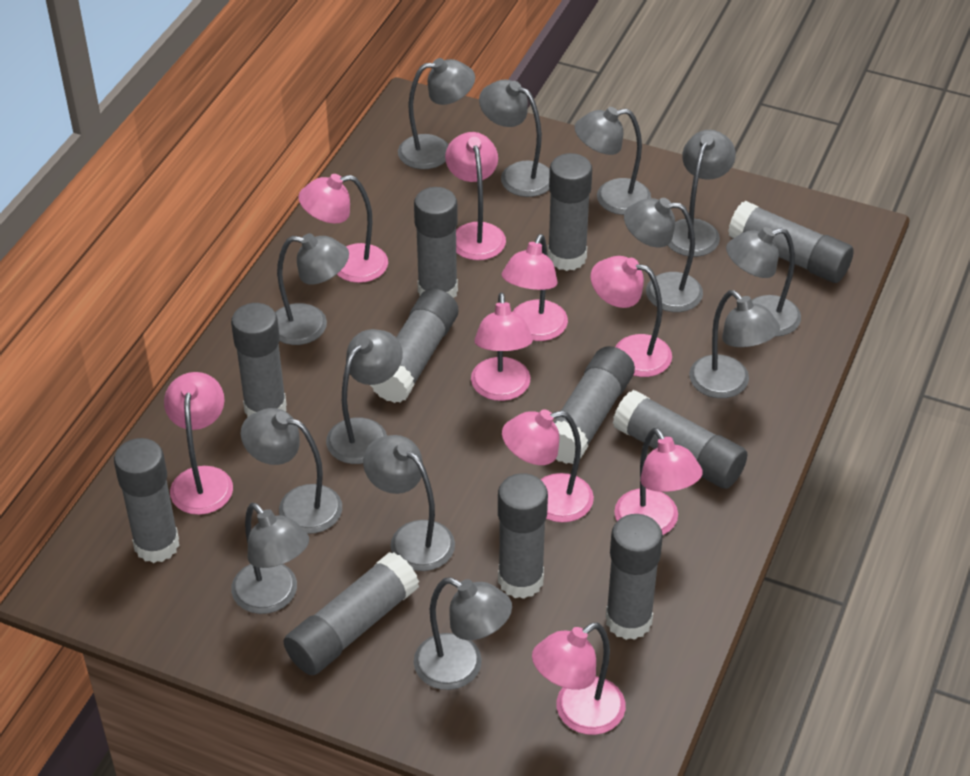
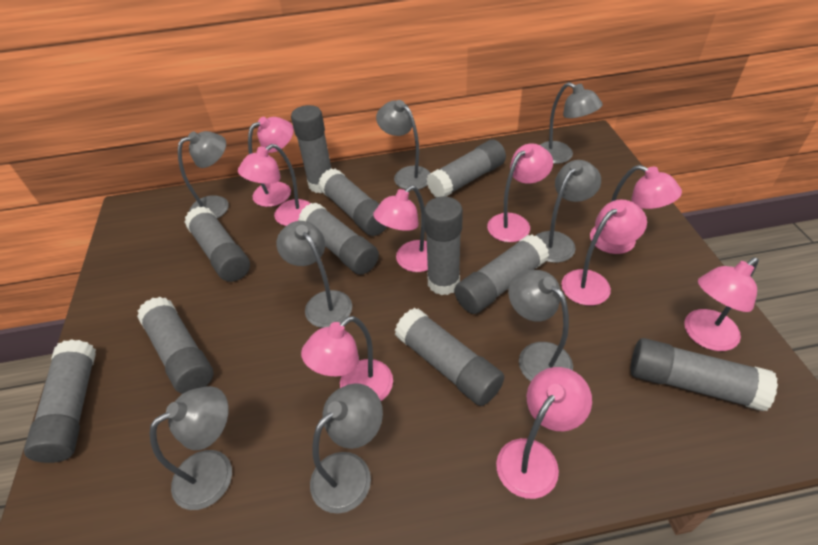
grey lamp: [231,503,309,614] [241,408,342,534] [275,233,349,345] [326,329,403,464] [363,435,455,571] [398,58,475,169] [414,577,512,690] [479,79,550,197] [574,107,651,215] [624,198,703,312] [668,130,736,257] [689,290,780,398] [726,227,801,337] = 13 -> [150,386,232,510] [178,131,229,219] [276,221,352,328] [310,383,383,514] [376,100,430,190] [508,270,573,381] [535,160,601,263] [540,82,603,164] = 8

